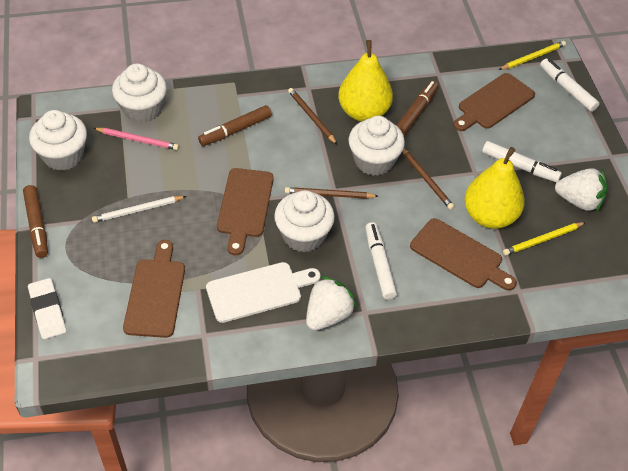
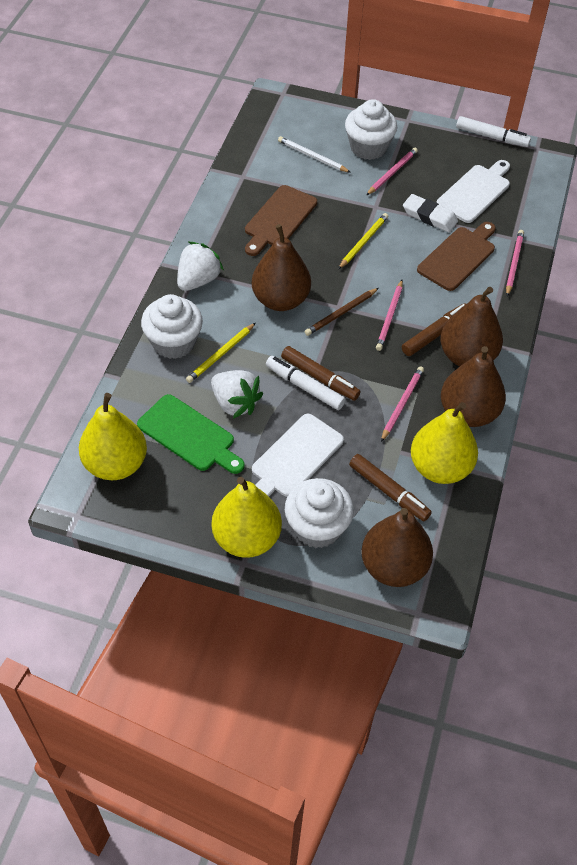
brown cutting board: [123,240,185,338] [217,168,274,255] [410,218,517,291] [453,73,535,131] = 4 -> [245,185,317,256] [417,222,496,291] = 2
brown pear: none = 0 -> [252,224,311,311] [361,508,433,587] [440,287,503,366] [441,346,506,427] = 4
brown pencil: [285,187,378,199] [288,88,337,144] [402,149,454,210] = 3 -> [305,288,379,336] = 1
green cutting board: none = 0 -> [137,394,244,474] = 1
pink pencil: [93,128,179,150] = 1 -> [367,148,418,195] [376,280,403,351] [381,366,424,442] [506,230,524,296] = 4
white cupcake: [29,110,87,171] [112,63,167,123] [274,190,335,252] [349,116,405,176] = 4 -> [141,294,203,359] [285,478,354,548] [345,99,397,160] = 3
white cutting board: [206,262,321,323] = 1 -> [252,414,344,497] [436,160,510,223] = 2
white marker: [365,222,397,300] [482,141,562,182] [540,59,600,112] = 3 -> [266,356,346,410] [456,116,531,147] = 2
yellow pear: [338,40,393,122] [464,147,525,229] = 2 -> [79,393,147,480] [212,477,282,558] [411,402,478,484] = 3

